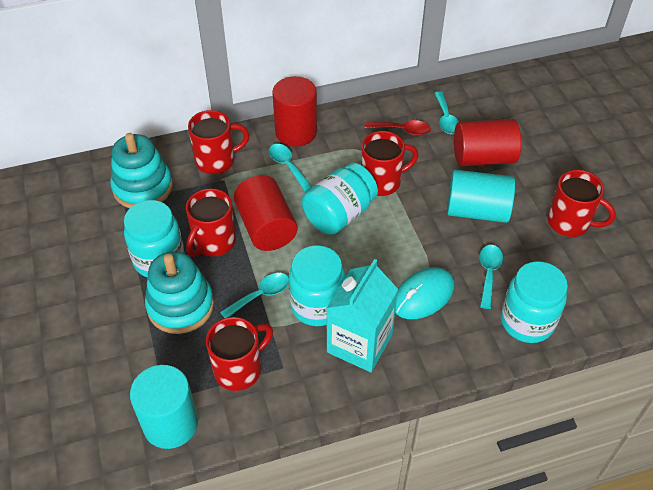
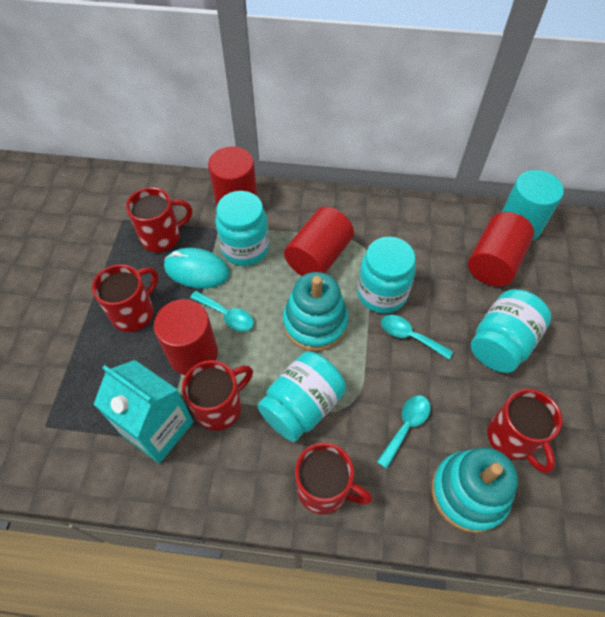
red cylinder: [234,175,298,251] [272,76,317,147] [454,119,521,166] = 3 -> [154,299,218,375] [208,147,257,207] [284,207,354,276] [468,212,534,286] = 4
red spoon: [365,120,431,136] = 1 -> none = 0
turquoise cylinder: [130,365,198,449] [447,170,515,223] = 2 -> [502,170,564,241] = 1
turquoise spoon: [220,273,289,318] [269,144,312,191] [434,91,459,134] [480,245,503,309] = 4 -> [190,291,254,331] [377,395,431,469] [381,315,453,360] = 3

